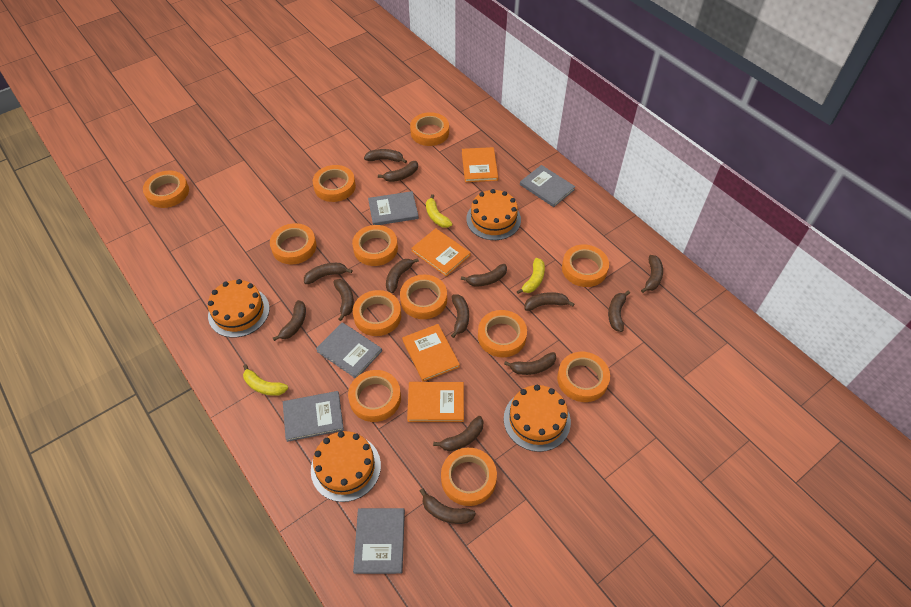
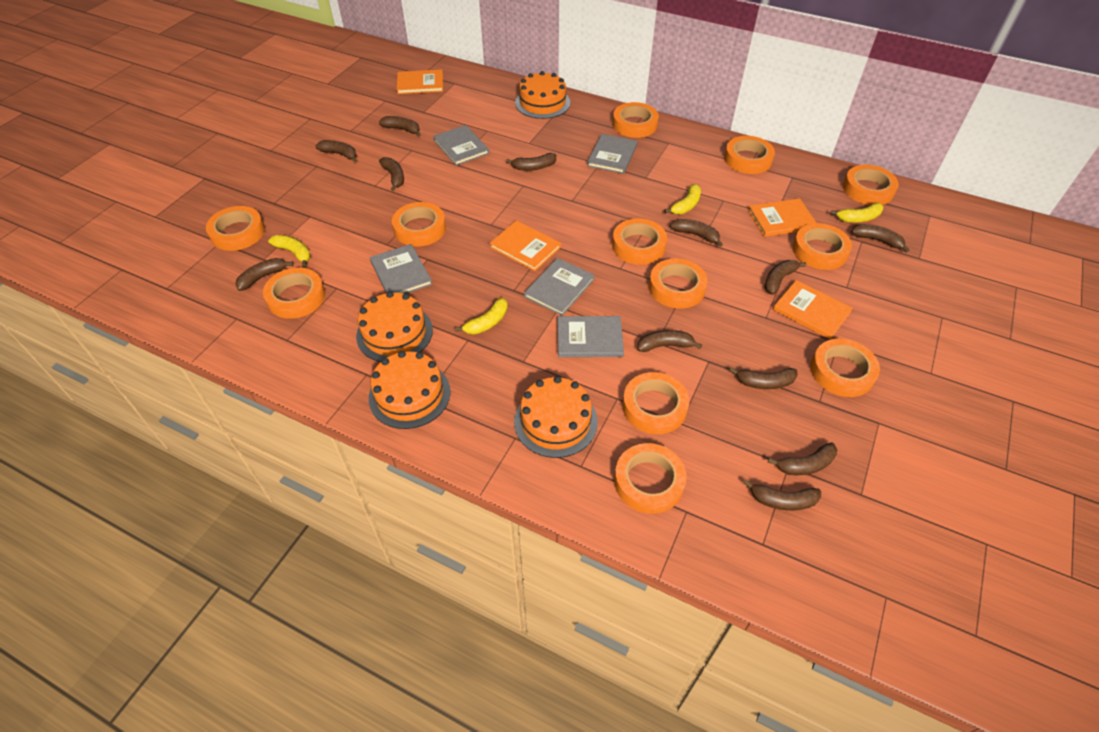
brown banana: [273,300,306,341] [304,263,352,284] [333,279,354,321] [364,149,407,163] [378,161,418,182] [386,258,419,293] [420,488,476,524] [433,416,484,451] [451,295,469,338] [461,264,507,286] [504,352,556,375] [525,292,575,311] [608,290,630,332] [641,255,663,293] = 14 -> [235,258,294,291] [315,140,357,162] [379,116,421,136] [379,157,404,191] [506,153,556,171] [637,330,702,352] [670,219,723,247] [730,367,798,389] [744,479,821,510] [764,260,807,295] [768,442,837,475] [851,224,909,253] = 12
yellow banana: [243,364,288,396] [426,194,453,228] [517,258,545,294] = 3 -> [268,235,310,267] [455,297,508,335] [664,184,701,214] [830,203,884,222] = 4

